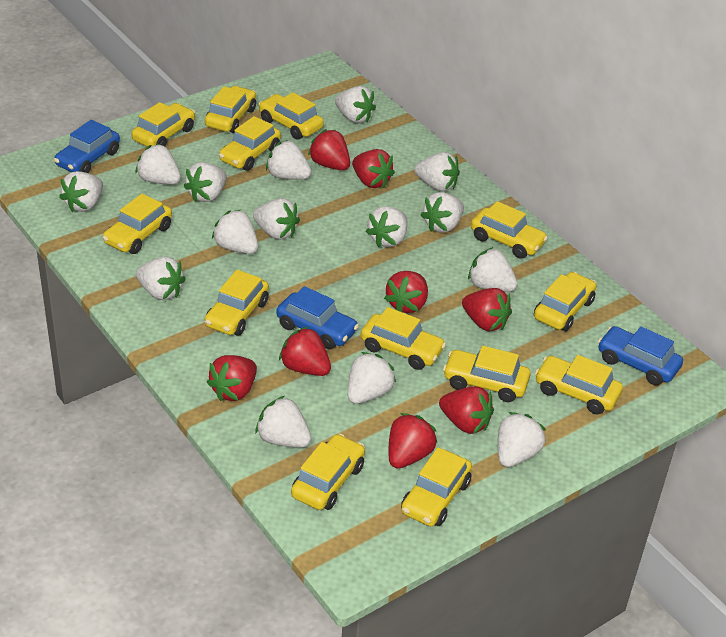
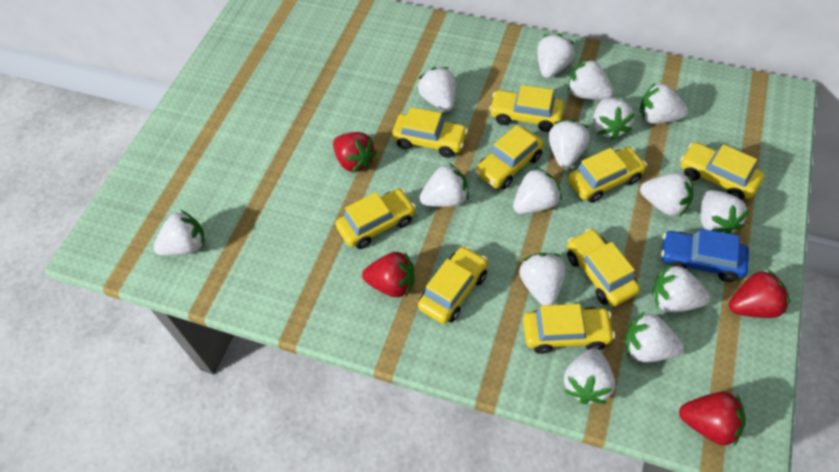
blue car: [54,120,120,173] [276,286,359,349] [598,326,683,385] = 3 -> [661,229,749,282] = 1
red strawberry: [207,355,257,401] [279,327,331,376] [308,129,350,170] [352,149,395,188] [384,271,428,313] [388,413,437,468] [439,386,494,434] [462,288,512,331] = 8 -> [333,132,377,173] [362,252,414,297] [679,392,746,446] [729,269,790,318] = 4
yellow car: [102,194,172,254] [131,102,195,147] [205,86,256,133] [205,270,269,336] [219,116,281,171] [259,92,324,140] [291,434,365,510] [361,307,446,370] [401,447,472,526] [443,346,531,402] [471,201,548,259] [534,272,596,331] [535,355,623,415] = 13 -> [336,189,416,249] [392,107,468,158] [418,246,488,324] [475,125,544,189] [489,85,564,132] [523,304,615,354] [567,228,640,307] [568,147,647,203] [680,142,764,200] = 9

